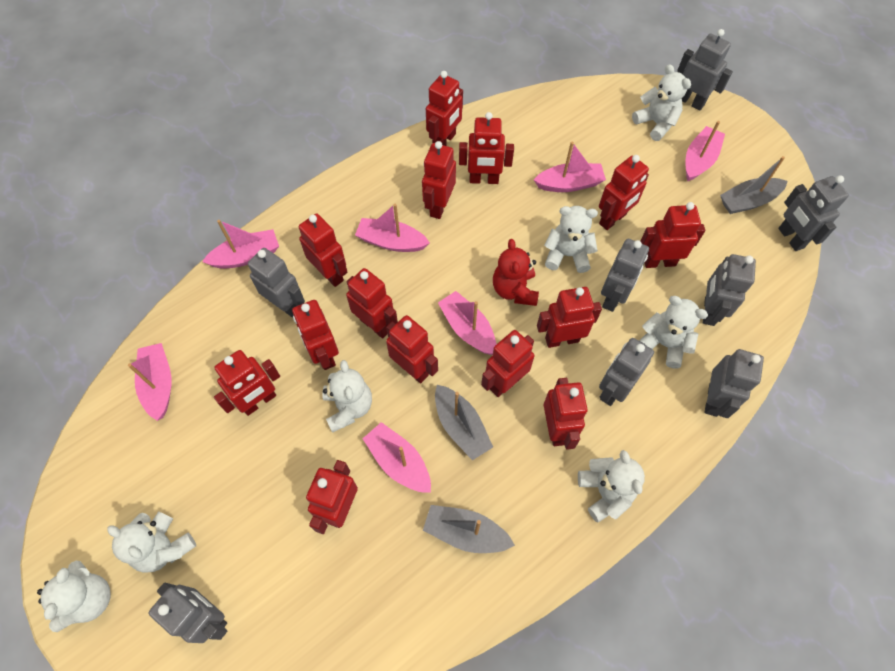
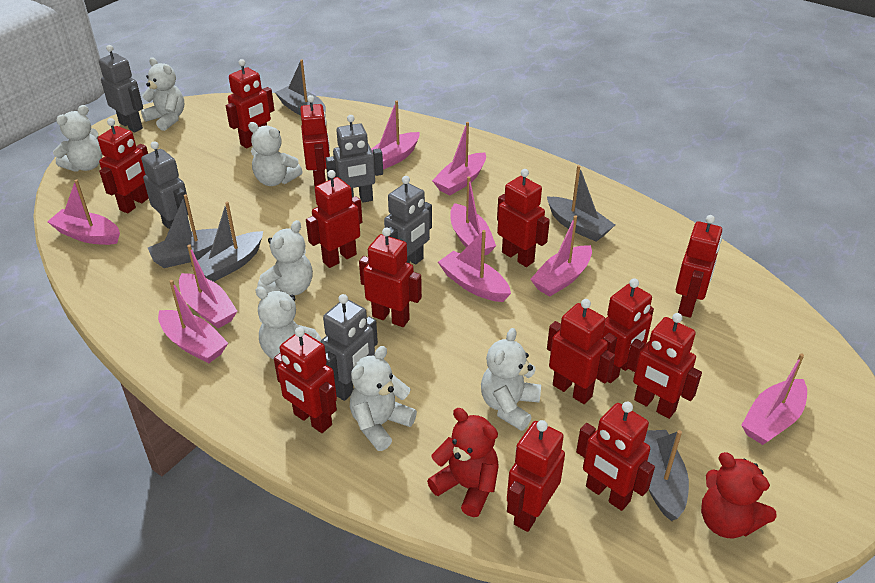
grey boat: [423,505,515,553] [435,385,493,460] [720,156,787,214] = 3 -> [148,194,218,268] [191,202,263,282] [275,59,326,116] [547,165,615,242] [644,430,689,521] = 5
grey robot: [148,583,227,643] [248,248,305,318] [599,338,654,406] [601,239,649,312] [677,29,733,110] [703,254,756,326] [705,349,764,418] [778,175,849,251] = 8 -> [99,45,143,133] [141,141,188,229] [321,294,378,401] [326,115,383,203] [384,176,432,264] = 5
pink boat: [128,343,172,421] [202,220,279,269] [355,204,430,252] [363,422,431,493] [438,291,496,355] [534,142,606,192] [686,121,725,181] = 7 -> [47,179,120,245] [158,280,228,363] [179,244,237,328] [371,100,419,170] [432,122,486,195] [438,230,511,302] [450,176,496,255] [530,215,592,297] [741,353,807,445] = 9
red robot: [214,350,280,416] [292,300,339,370] [299,213,348,287] [306,460,358,534] [346,268,398,338] [386,315,438,383] [422,141,456,219] [426,71,463,146] [459,112,514,184] [481,330,535,397] [537,287,602,348] [544,378,588,450] [599,155,649,230] [641,202,705,268] = 14 -> [98,118,149,213] [226,59,274,148] [274,327,337,433] [300,95,330,187] [306,170,362,268] [359,227,422,327] [497,169,550,267] [507,420,565,532] [547,299,615,404] [576,402,655,511] [601,278,654,383] [626,313,702,419] [676,215,722,318] = 13
red teddy bear: [493,239,539,306] = 1 -> [427,408,499,517] [701,452,777,539] = 2

